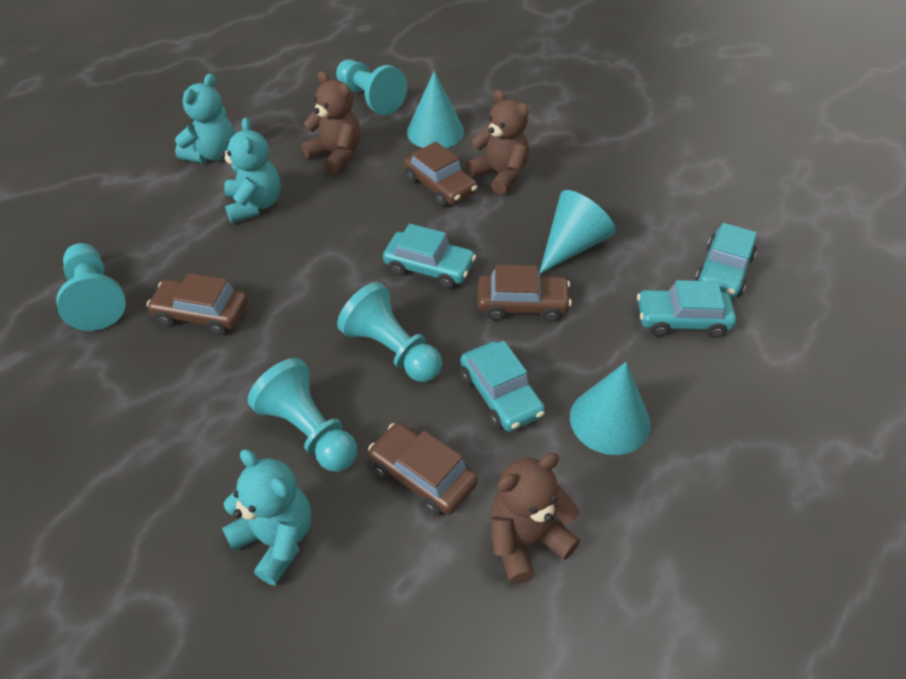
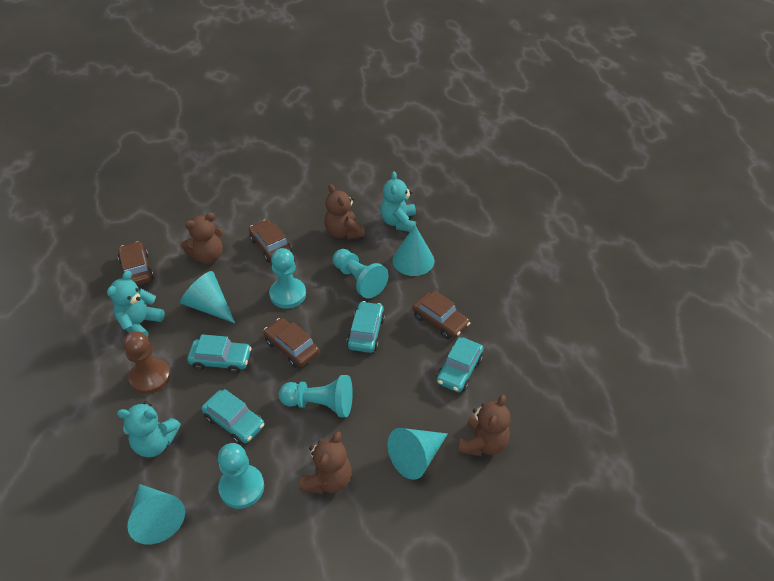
brown pawn: none = 0 -> [123,331,171,394] = 1
brown teddy bear: [302,71,361,175] [466,89,529,195] [490,453,580,584] = 3 -> [181,212,223,264] [299,431,352,494] [325,184,365,240] [458,395,511,456] = 4
turquoise cone: [407,71,464,148] [539,190,616,274] [570,362,651,455] = 3 -> [127,484,185,544] [180,271,235,323] [388,428,448,480] [393,225,434,276] = 4

